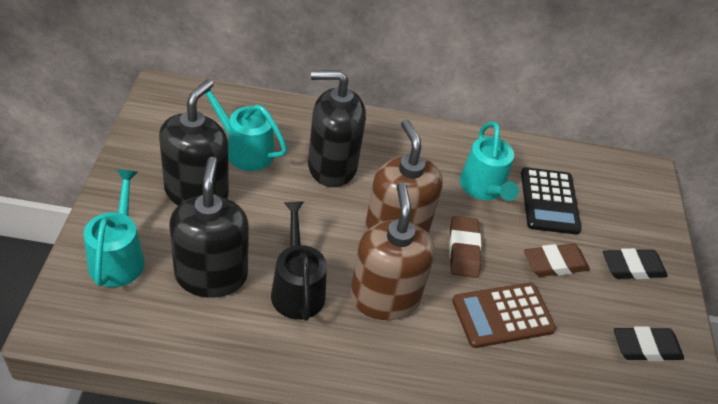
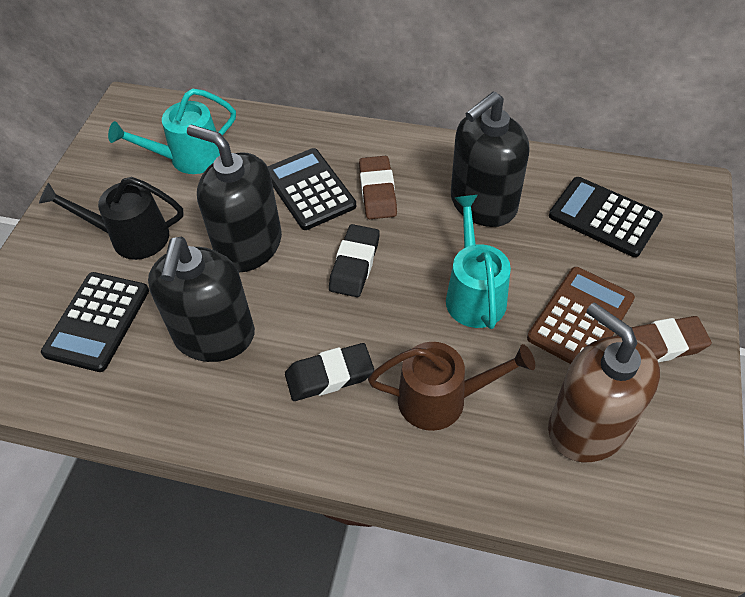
black calculator: [521,167,582,234] = 1 -> [41,272,149,372] [267,148,356,230] [549,177,663,257] = 3
brown soap dispenser: [350,182,435,320] [364,120,443,234] = 2 -> [548,302,660,462] = 1
brown watering can: none = 0 -> [368,342,535,431] = 1
turquoise watering can: [84,169,145,287] [205,89,287,171] [460,122,519,201] = 3 -> [108,88,236,174] [446,195,511,329] = 2

